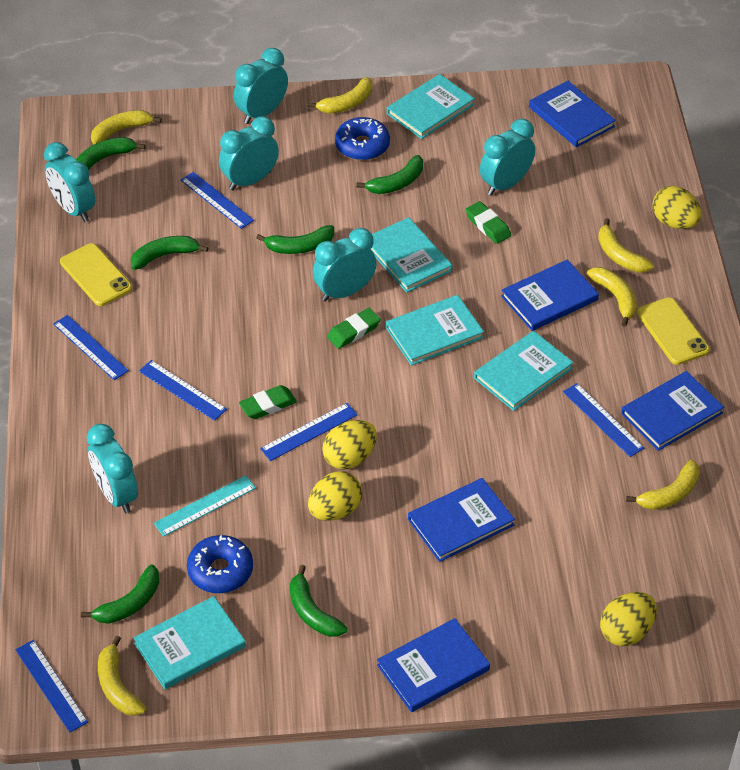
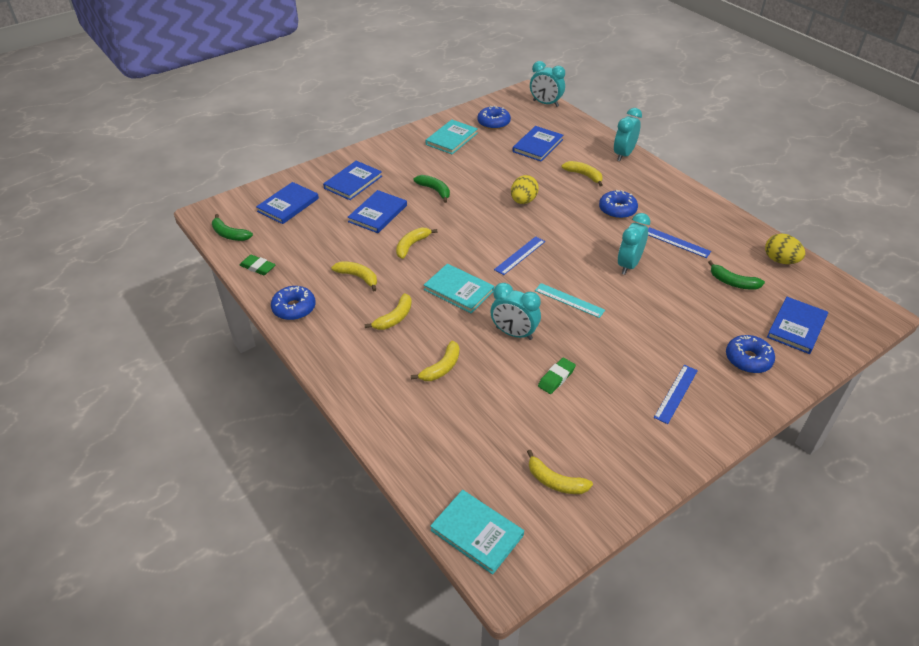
blue donut: [187,535,253,593] [335,117,390,160] = 2 -> [271,286,316,320] [477,106,511,130] [599,190,638,219] [726,335,775,373] = 4
blue ruler: [15,640,88,733] [53,315,129,380] [139,360,227,421] [181,172,254,229] [260,403,358,461] [563,383,644,457] = 6 -> [494,236,545,275] [648,227,711,258] [654,365,698,424] = 3
green banana: [76,137,146,170] [81,565,159,624] [131,236,208,270] [256,225,334,254] [290,565,348,637] [356,155,423,194] = 6 -> [212,214,253,241] [414,175,450,203] [708,260,765,290] = 3
green eraser: [239,385,297,419] [327,308,381,349] [466,201,511,244] = 3 -> [240,255,276,275] [538,358,576,394] = 2
turquoise book: [133,596,246,689] [371,217,452,293] [386,295,484,366] [387,74,475,139] [474,331,573,411] = 5 -> [424,264,494,313] [426,120,478,154] [430,490,524,575] = 3
turquoise clock: [44,142,95,222] [87,424,138,513] [219,116,279,190] [234,48,288,124] [313,228,377,301] [480,119,535,196] = 6 -> [490,283,541,340] [530,61,565,107] [614,108,642,161] [618,213,650,275] = 4
yellow egg: [308,471,362,521] [322,420,377,470] [600,592,657,646] [653,186,702,229] = 4 -> [511,175,539,204] [765,234,805,264] = 2
yellow phone: [60,243,132,306] [637,297,710,365] = 2 -> none = 0

